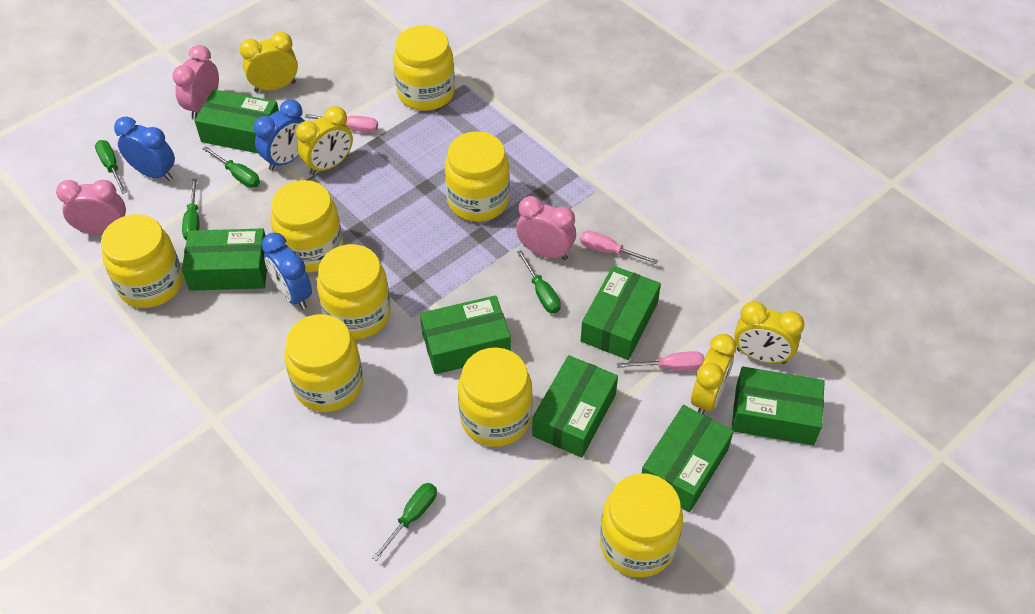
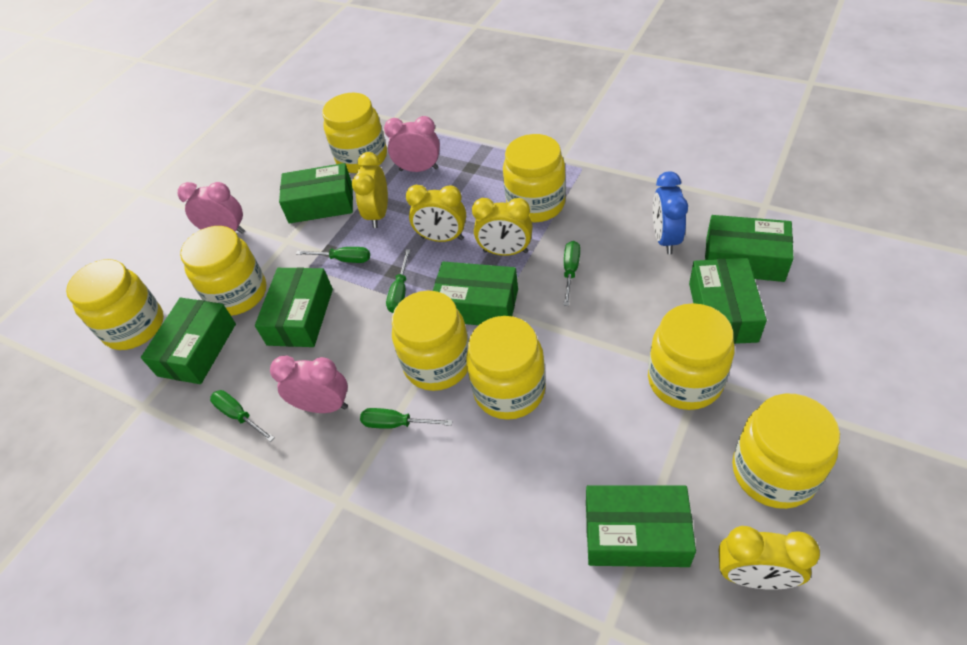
blue clock: [114,117,175,181] [253,100,305,171] [262,233,312,309] = 3 -> [653,171,688,254] = 1
pink screwdriver: [305,114,378,133] [580,231,658,264] [617,351,705,371] = 3 -> none = 0

